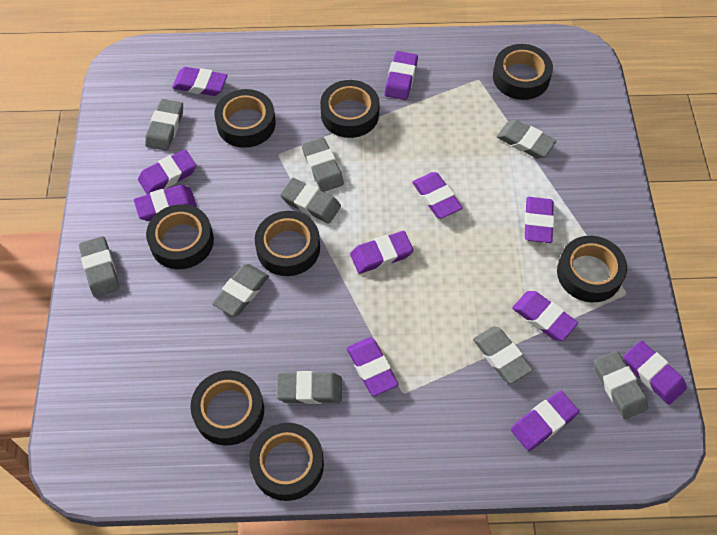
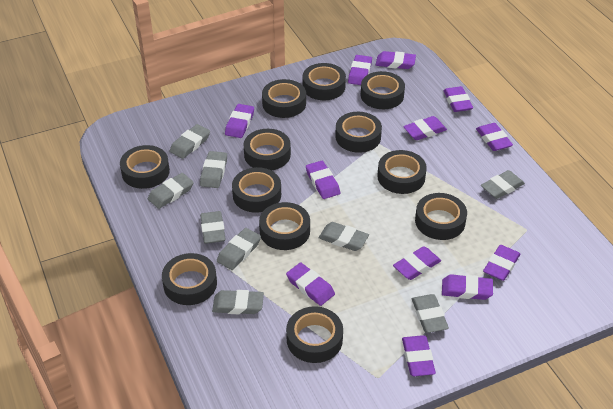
black tape: [146,204,214,269] [190,371,264,445] [214,89,276,148] [249,423,324,501] [255,211,320,276] [320,80,380,138] [493,44,553,100] [557,236,627,302] = 8 -> [120,145,170,189] [162,253,217,305] [232,167,281,213] [243,129,291,171] [259,202,310,250] [262,79,306,118] [286,306,343,363] [302,63,346,100] [335,112,382,153] [361,71,405,109] [377,150,427,194] [415,193,467,240] = 12
purple eraser: [134,185,197,221] [138,150,196,195] [172,67,227,96] [347,337,399,396] [350,231,414,274] [385,51,418,100] [412,172,463,218] [511,391,579,451] [512,291,578,341] [525,197,554,243] [624,341,687,405] = 11 -> [225,104,254,138] [286,263,335,306] [306,161,340,199] [348,55,372,85] [376,51,416,69] [393,246,441,280] [402,335,436,376] [403,116,447,140] [442,274,493,300] [443,86,473,112] [476,123,513,151] [483,245,520,281] = 12

